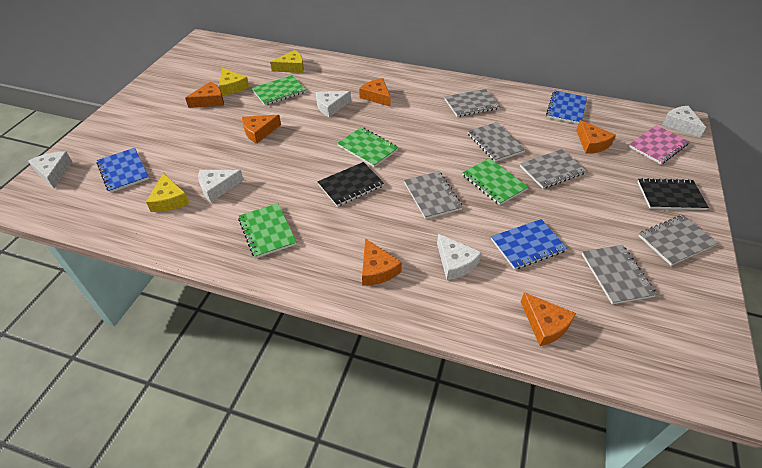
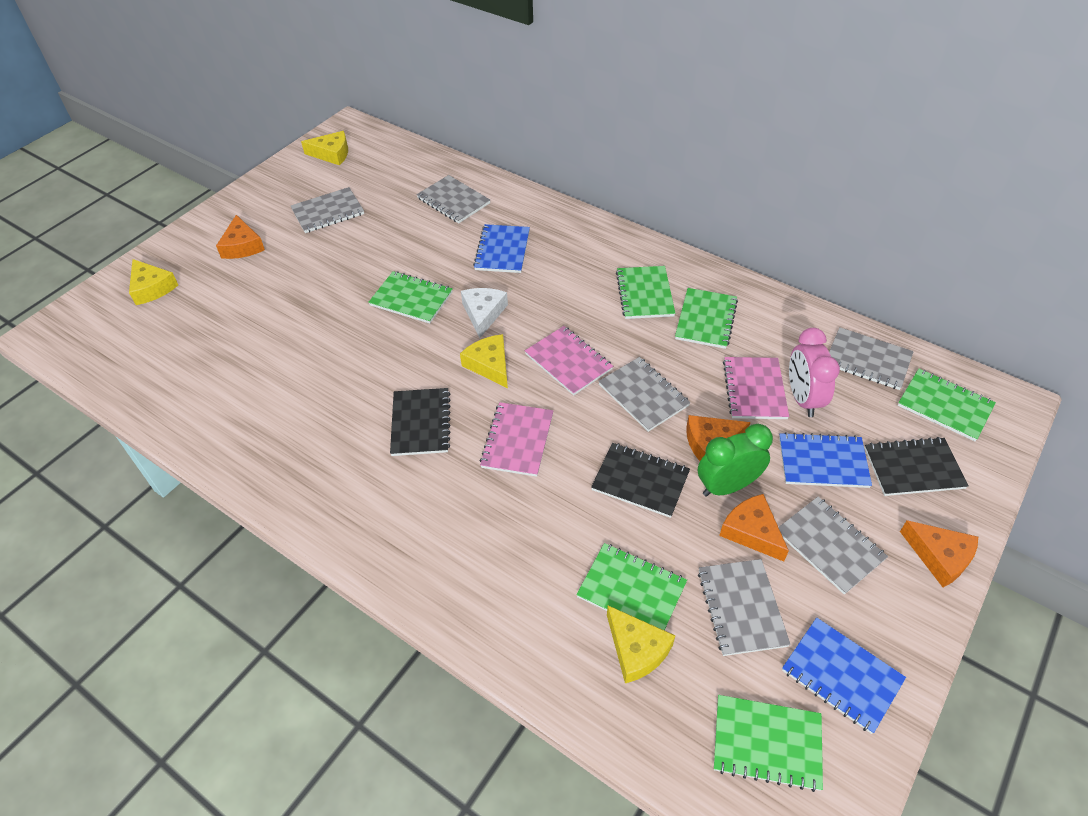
black notebook: [317,162,384,207] [637,178,709,210] = 2 -> [390,388,451,456] [591,443,690,518] [864,437,969,496] = 3
green clock: none = 0 -> [698,424,773,497] = 1
green notebook: [238,203,297,259] [252,75,306,105] [337,127,399,167] [462,158,528,205] = 4 -> [368,271,453,324] [576,543,687,630] [616,266,675,319] [675,288,738,349] [714,695,823,792] [898,369,996,441] = 6
orange cheese: [185,81,224,108] [242,115,281,144] [359,78,390,107] [362,238,402,286] [521,292,576,346] [576,120,616,154] = 6 -> [216,215,265,259] [686,415,751,461] [719,494,789,562] [900,520,978,587] = 4
pink clock: none = 0 -> [789,328,840,417] = 1
pink notebook: [628,125,689,164] = 1 -> [480,402,553,477] [525,326,613,396] [723,357,789,419] = 3
white cheese: [28,152,72,188] [198,170,244,202] [316,91,351,117] [437,234,482,280] [662,106,706,137] = 5 -> [461,288,508,338] = 1
yellow cheese: [146,173,189,212] [219,68,249,96] [270,50,304,73] = 3 -> [129,259,178,305] [301,131,348,165] [460,334,508,388] [607,605,676,683] = 4

